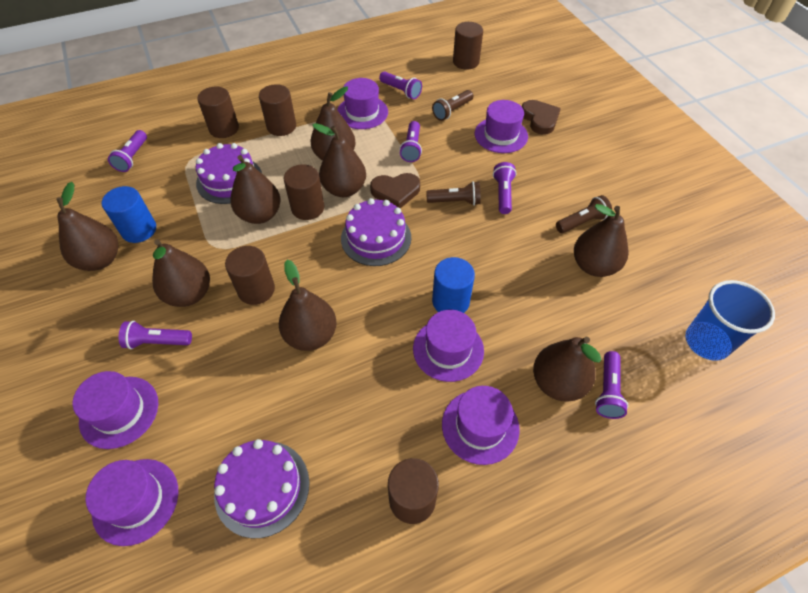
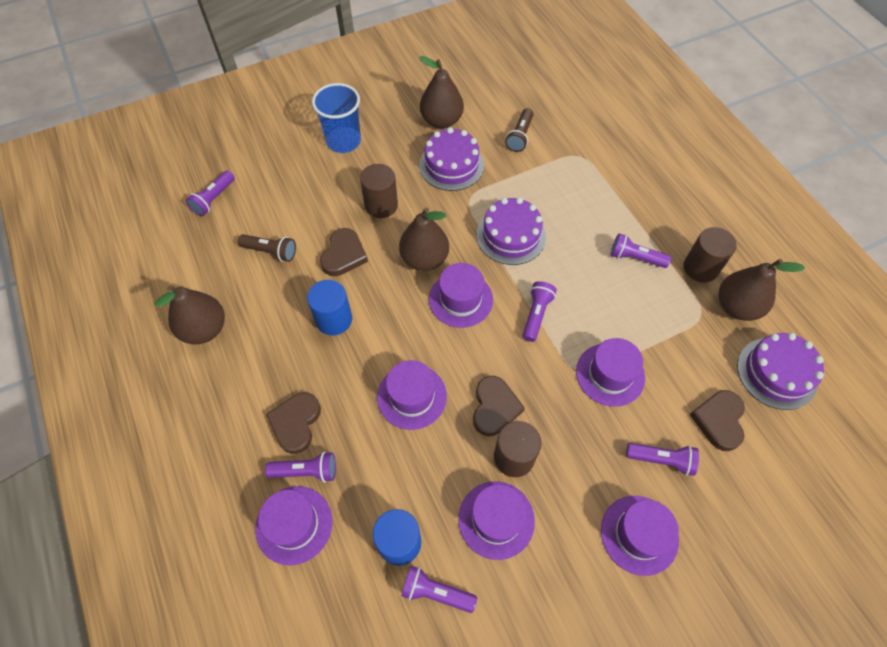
brown cylinder: [197,87,239,138] [225,246,275,305] [259,84,296,136] [284,164,324,220] [388,458,439,524] [453,22,483,70] = 6 -> [360,164,398,218] [494,421,542,477] [684,227,737,283] = 3
brown flashlight: [426,181,481,206] [432,90,473,121] [556,195,612,233] = 3 -> [238,234,296,262] [505,108,533,152] = 2
brown heart: [370,173,420,208] [522,100,561,135] = 2 -> [266,392,321,454] [320,228,368,276] [473,376,525,436] [690,390,745,451] = 4
brown pear: [56,182,118,271] [152,239,210,307] [231,155,281,224] [279,260,337,351] [310,86,356,161] [313,123,366,197] [533,337,602,402] [574,204,629,277] = 8 -> [155,286,225,344] [399,207,449,271] [419,56,464,129] [719,259,805,321] = 4

